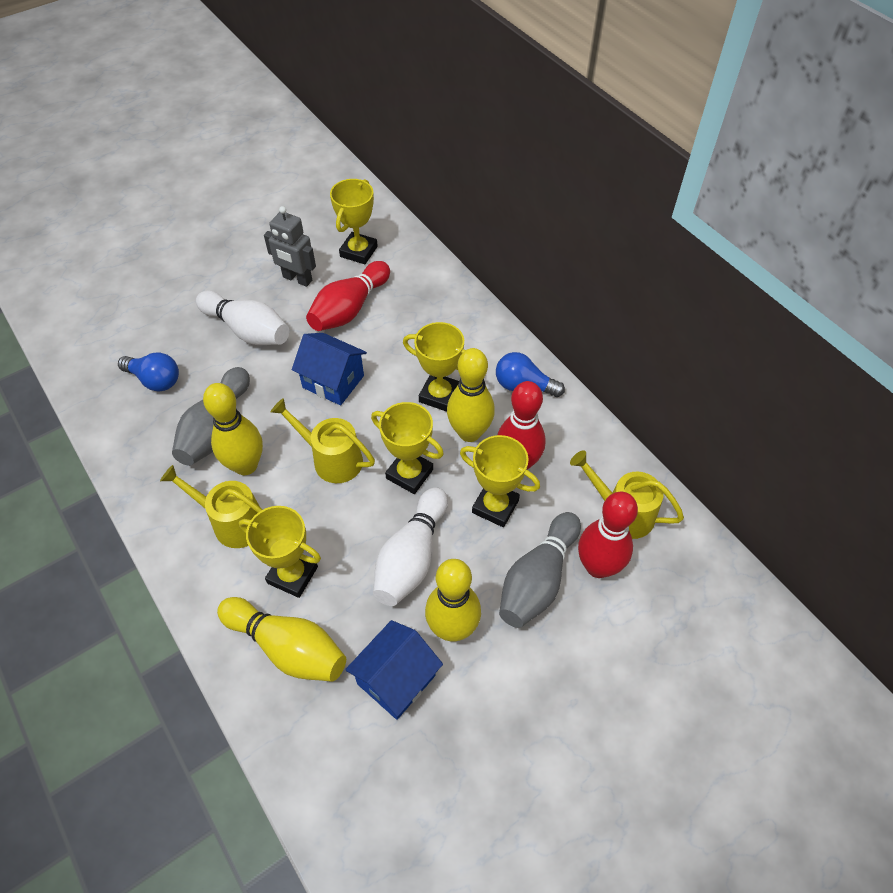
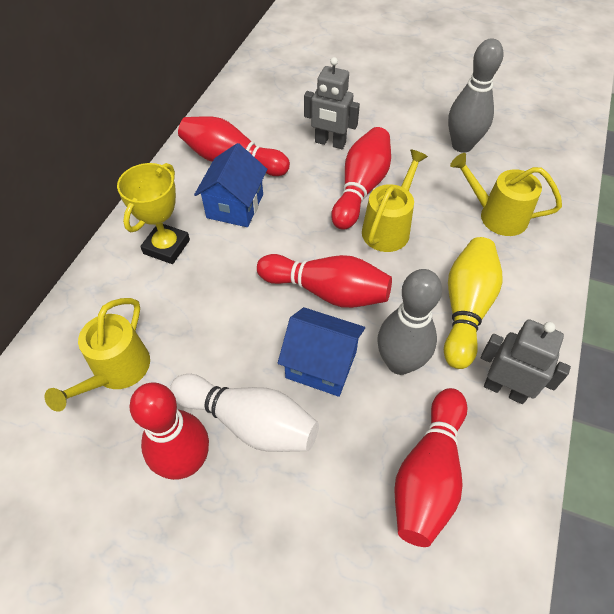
blue light bulb: [118,352,179,391] [496,352,565,397] = 2 -> none = 0
grey robot: [264,206,316,287] = 1 -> [304,57,360,149] [481,320,571,404] = 2
red bowling pin: [306,261,390,331] [497,381,546,470] [578,492,638,578] = 3 -> [129,382,209,480] [178,116,290,176] [257,254,392,308] [331,127,391,230] [394,388,468,547] = 5
white bowling pin: [196,291,289,345] [373,487,448,606] = 2 -> [170,374,319,452] = 1
yellow bowling pin: [203,383,263,475] [217,597,346,682] [425,559,481,641] [447,348,495,442] = 4 -> [444,237,503,369] = 1
yellow trophy: [239,506,321,598] [330,179,378,264] [371,402,444,494] [403,322,465,412] [460,435,540,527] = 5 -> [117,163,190,264] = 1

